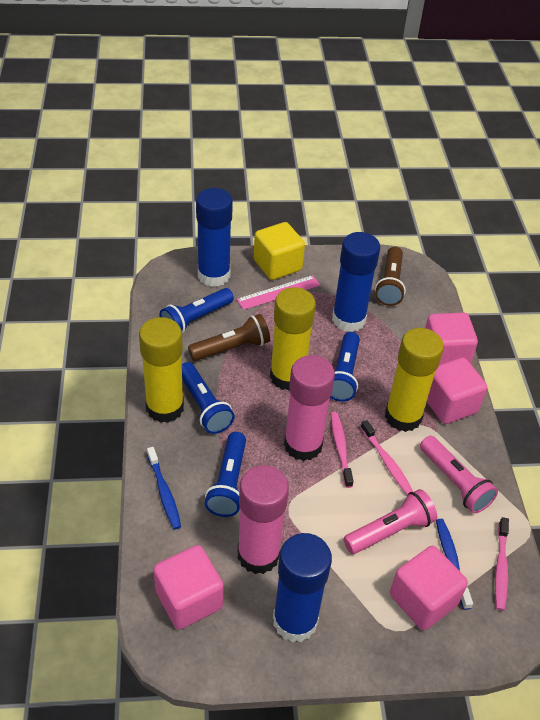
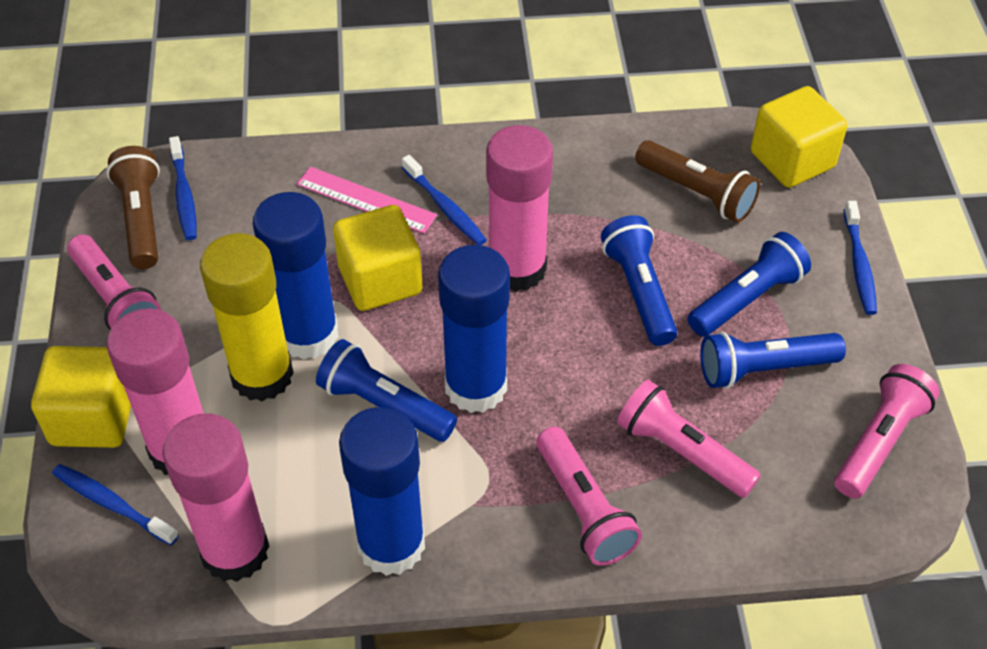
blue toothbrush: [147,447,181,530] [436,519,473,610] = 2 -> [52,464,179,545] [169,136,197,240] [402,155,487,245] [844,201,877,315] = 4
pink cube: [153,545,223,630] [390,546,468,630] [425,313,478,365] [427,358,487,424] = 4 -> none = 0
pink flashlight: [344,489,437,554] [420,436,498,514] = 2 -> [67,234,161,330] [536,427,642,566] [617,379,761,498] [834,364,940,498] = 4
pink glue stick: [237,465,289,574] [284,355,335,461] = 2 -> [107,308,204,475] [162,413,269,582] [486,125,553,292] = 3
pink toothbrush: [331,412,354,488] [361,420,413,495] [495,517,509,611] = 3 -> none = 0
yellow cube: [254,222,305,280] = 1 -> [31,346,131,448] [333,205,423,311] [751,86,847,188] = 3
yellow glue stick: [139,317,184,423] [270,287,316,391] [385,328,444,432] = 3 -> [200,233,294,401] = 1

